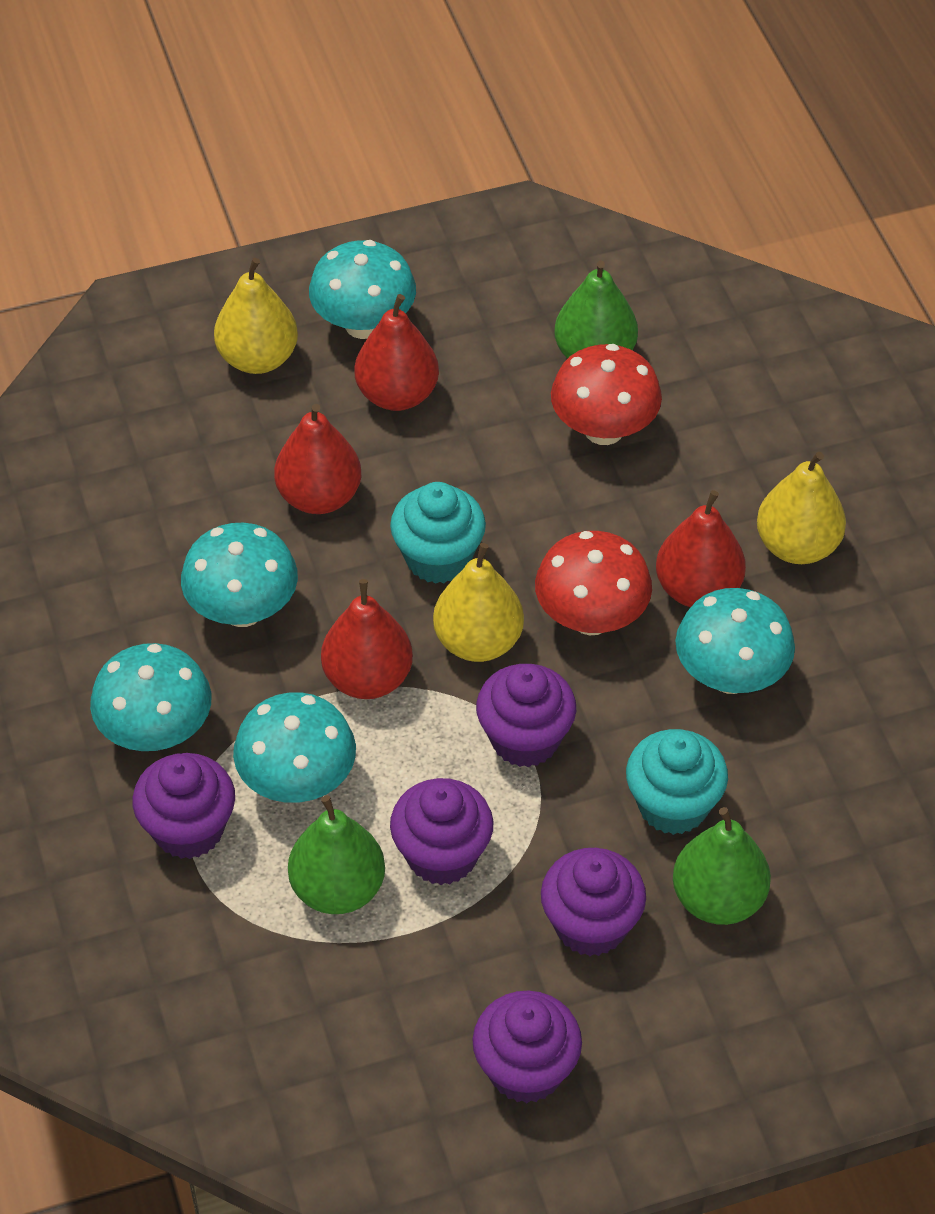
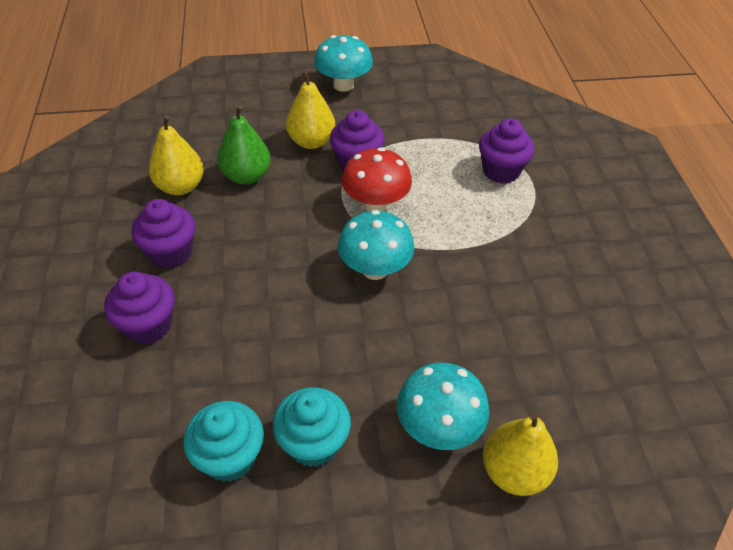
green pear: [288,795,385,914] [554,260,638,359] [673,807,771,925] = 3 -> [218,105,271,184] = 1
purple cupcake: [132,753,235,859] [390,778,493,885] [472,991,582,1103] [476,664,576,767] [541,848,646,956] = 5 -> [104,272,175,345] [131,199,195,269] [330,110,385,170] [479,119,535,184] = 4
red mushroom: [535,531,652,635] [551,344,662,445] = 2 -> [342,147,412,211] = 1
red pear: [274,404,361,514] [321,579,413,699] [354,294,439,411] [656,490,746,607] = 4 -> none = 0
turquoise mushroom: [90,643,211,751] [181,523,298,627] [233,692,356,803] [309,240,416,339] [675,588,795,694] = 5 -> [314,35,373,92] [338,210,415,280] [397,362,490,450] = 3

